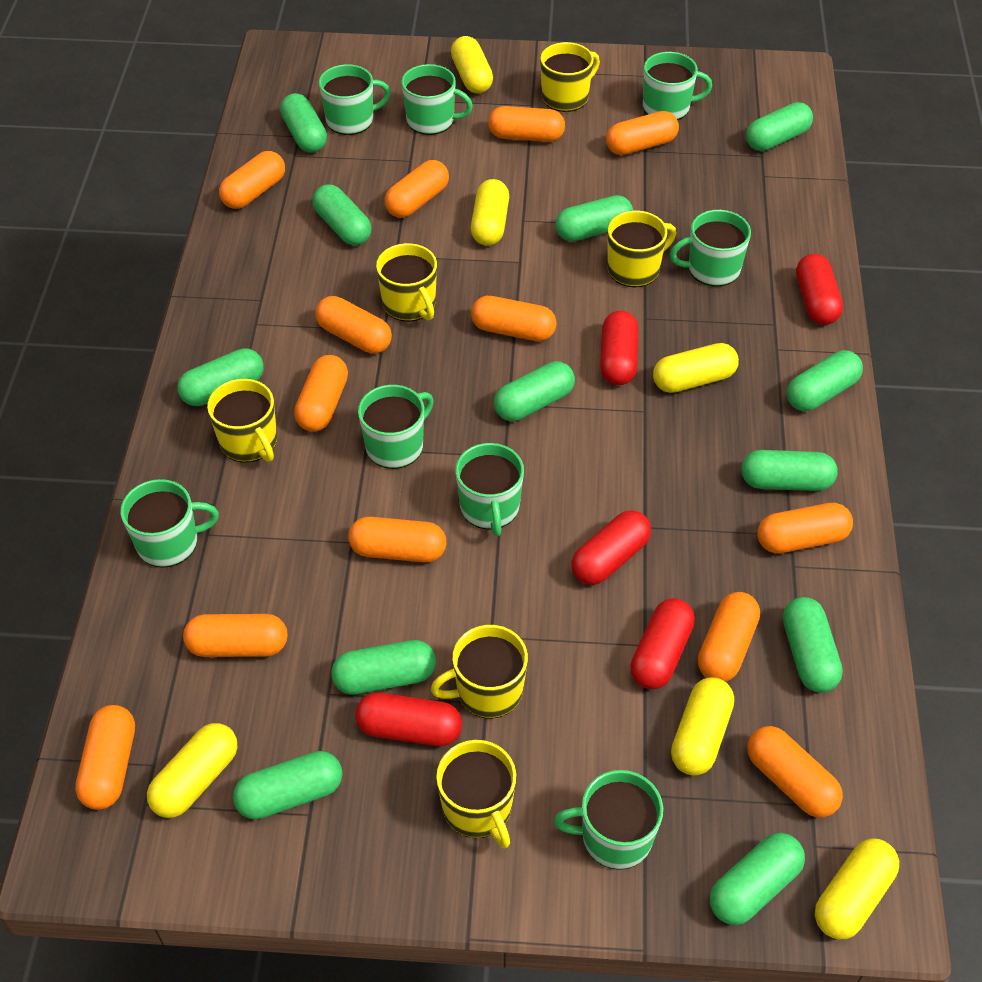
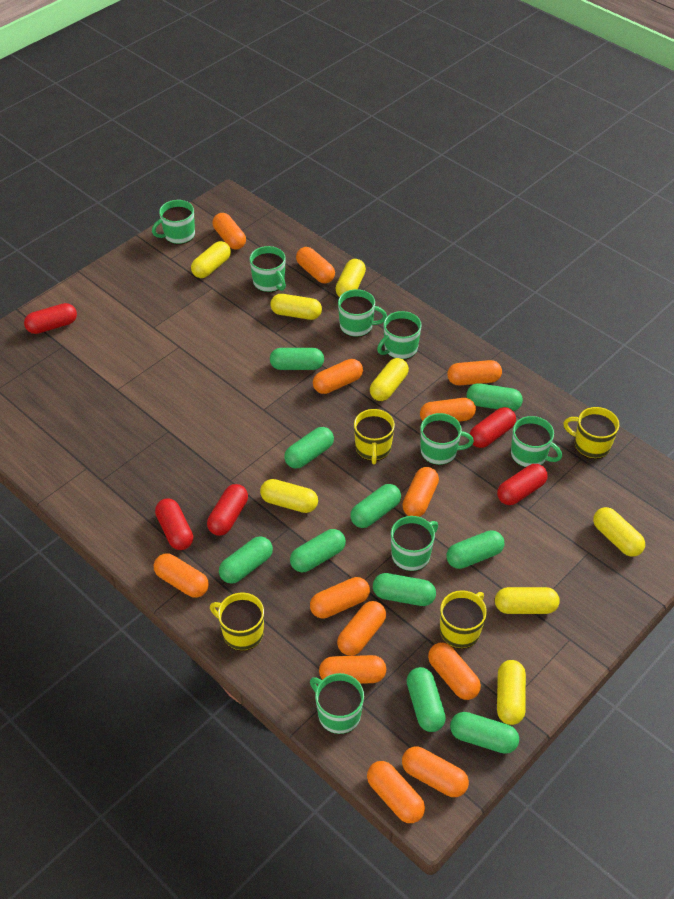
green capsule: [178,348,264,406] [233,751,343,819] [280,93,327,153] [313,184,371,245] [331,640,436,695] [494,361,575,421] [555,195,633,242] [710,833,805,925] [741,450,838,491] [746,102,813,151] [783,597,843,693] [787,350,863,411] = 12 -> [219,536,273,584] [270,348,324,370] [284,427,334,469] [290,529,346,572] [350,484,401,528] [373,573,436,606] [407,667,446,732] [447,530,504,569] [450,712,519,754] [467,383,523,411] = 10
yellow capsule: [147,723,238,818] [451,36,493,93] [471,179,509,246] [653,343,739,393] [671,677,734,776] [815,839,899,940] = 6 -> [191,241,231,278] [260,479,318,513] [270,294,322,320] [335,259,366,297] [370,358,409,401] [495,587,560,614] [497,660,526,725] [593,507,645,557] = 8
yellow mug: [207,379,277,463] [376,243,437,322] [431,625,528,719] [436,740,516,848] [540,42,600,112] [607,211,676,288] = 6 -> [210,592,264,651] [354,409,395,464] [440,590,487,649] [563,407,619,459] = 4

